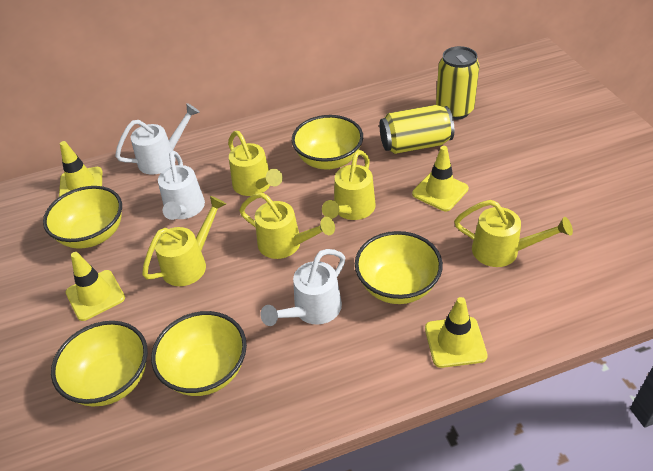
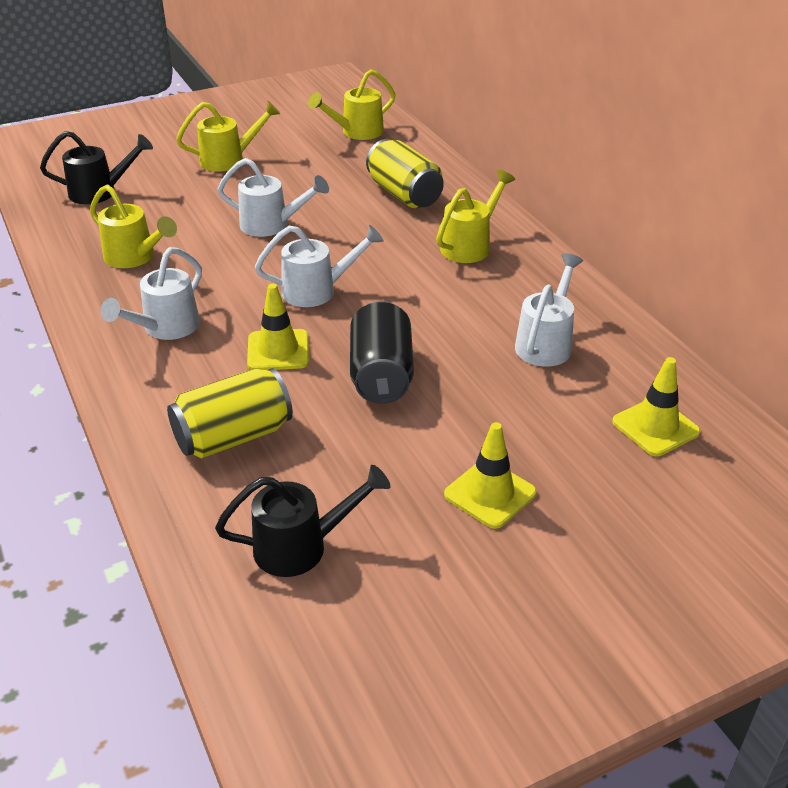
black can: none = 0 -> [350,301,414,404] = 1
black watering can: none = 0 -> [40,131,153,204] [215,465,390,577] = 2
white watering can: [115,103,200,175] [158,151,205,220] [261,249,345,326] = 3 -> [100,247,202,340] [217,158,329,237] [255,225,384,307] [515,253,583,367] = 4
yellow bowl: [43,186,122,249] [51,321,148,407] [151,311,247,396] [292,115,363,170] [355,231,443,304] = 5 -> none = 0
yellow traffic cone: [59,141,102,197] [66,252,125,321] [412,146,469,211] [425,297,488,368] = 4 -> [247,284,309,370] [444,422,537,529] [612,357,701,456] = 3
yellow watering can: [142,196,226,286] [228,131,283,196] [239,192,335,259] [322,150,375,220] [454,200,573,267] = 5 -> [90,185,177,268] [176,101,280,172] [308,69,395,140] [436,170,515,263] = 4

